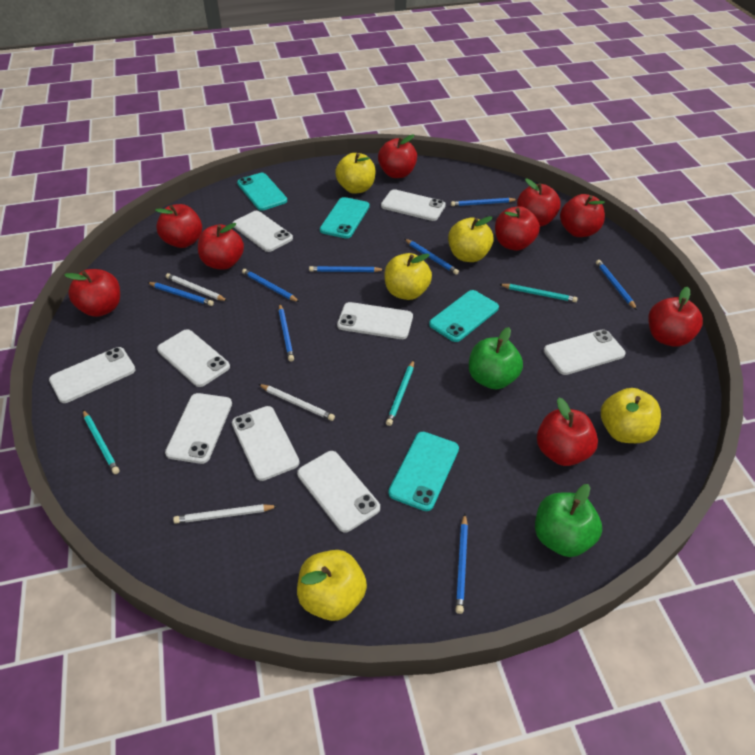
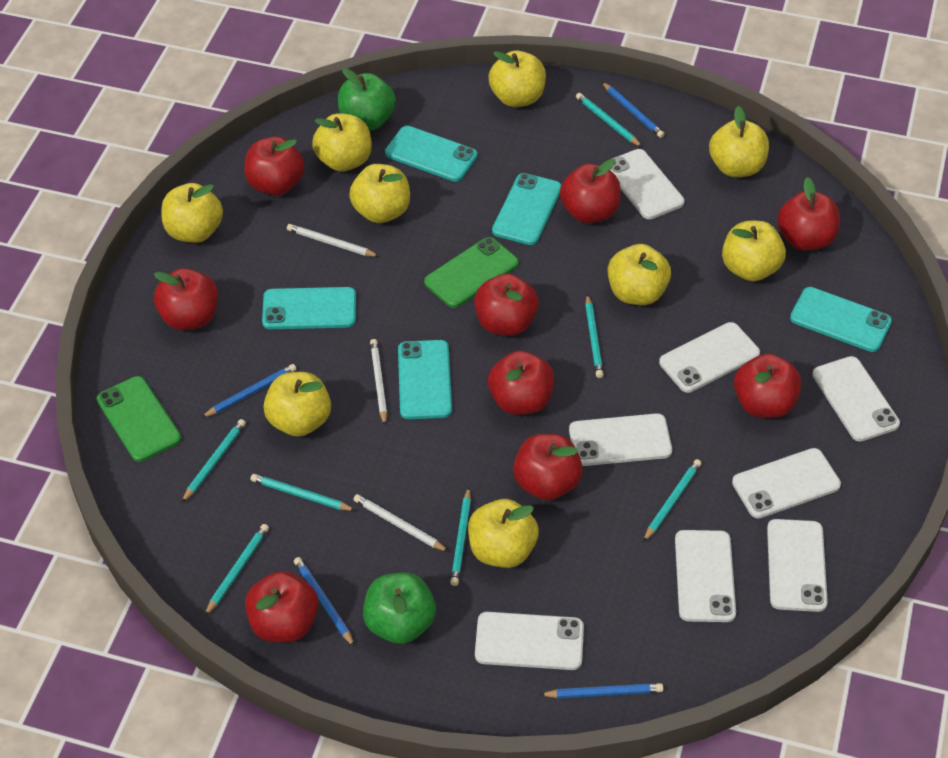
blue pencil: [147,282,214,306] [242,269,300,302] [279,304,294,361] [309,266,385,272] [405,239,459,275] [451,198,518,206] [455,514,468,614] [596,260,637,310] = 8 -> [201,364,296,418] [294,557,355,647] [540,683,663,698] [602,82,664,138] = 4
green phone: none = 0 -> [97,376,181,462] [424,237,519,308] = 2
turquoise pencil: [83,410,120,474] [386,360,414,426] [499,284,578,302] = 3 -> [181,419,246,503] [205,524,269,616] [251,474,356,511] [450,488,471,586] [576,93,642,147] [585,294,604,378] [643,459,702,542] = 7
turquoise phone: [237,173,287,211] [320,197,370,239] [388,432,459,511] [429,290,499,342] = 4 -> [262,287,356,329] [385,126,478,182] [398,340,452,419] [492,173,561,245] [790,287,892,352] = 5
white phone: [49,347,136,403] [157,329,230,387] [165,393,232,464] [232,406,300,481] [233,211,293,252] [297,451,380,532] [337,302,413,339] [381,189,446,221] [544,329,625,375] = 9 -> [475,612,584,670] [569,413,672,466] [610,149,685,219] [659,322,760,393] [675,530,736,622] [732,448,841,519] [767,519,828,612] [812,356,900,442] = 8
yellow apple: [297,550,367,621] [335,153,375,194] [385,253,432,300] [448,216,494,262] [601,388,661,443] = 5 -> [161,183,223,243] [263,372,331,437] [312,113,372,172] [349,164,410,223] [468,499,539,568] [488,51,546,107] [608,244,671,305] [709,106,769,177] [722,221,786,281] = 9

